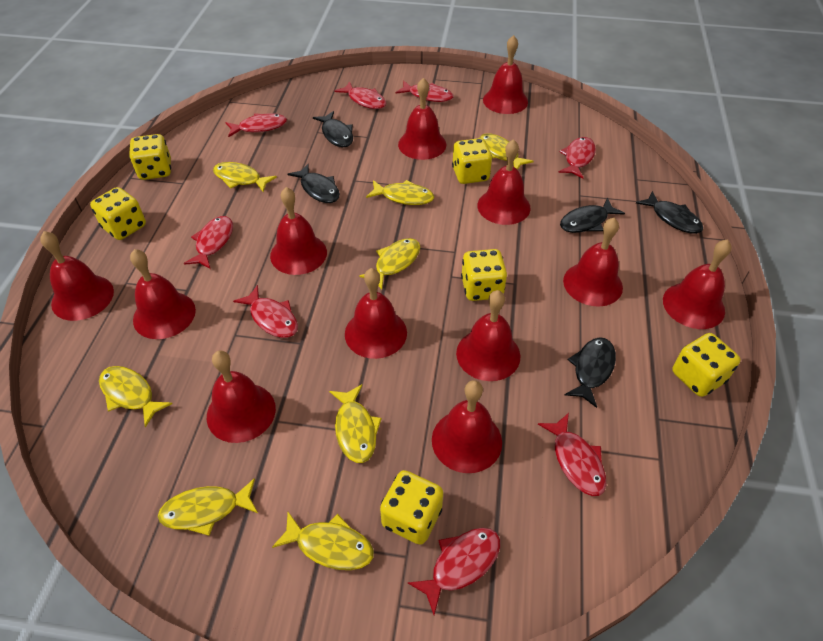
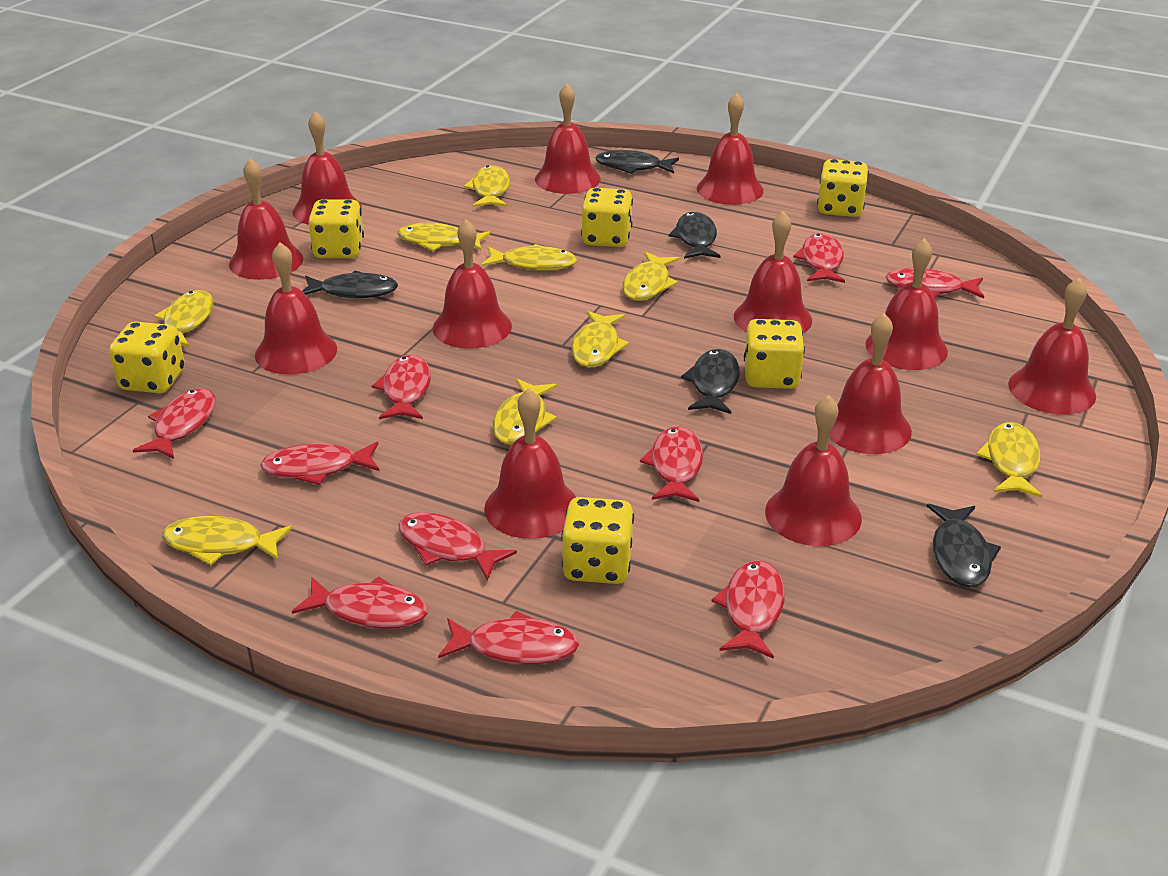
red fish: [184,216,233,269] [225,113,287,137] [233,285,298,338] [335,81,386,109] [396,81,454,102] [408,528,500,615] [538,413,606,496] [558,137,596,179] = 8 -> [133,388,216,459] [260,442,379,485] [292,576,428,629] [372,355,431,419] [398,512,517,580] [438,611,579,665] [640,426,703,502] [712,560,785,659] [793,233,845,283] [886,268,984,299] = 10
yellow fish: [99,366,173,428] [158,478,258,536] [213,162,277,192] [272,512,374,570] [329,384,382,463] [359,238,420,290] [366,180,434,205] [479,133,534,170] = 8 -> [155,290,213,347] [162,516,292,565] [398,223,490,251] [464,165,510,207] [481,244,577,271] [493,379,557,445] [571,311,629,368] [622,252,679,301] [976,422,1042,498] = 9

